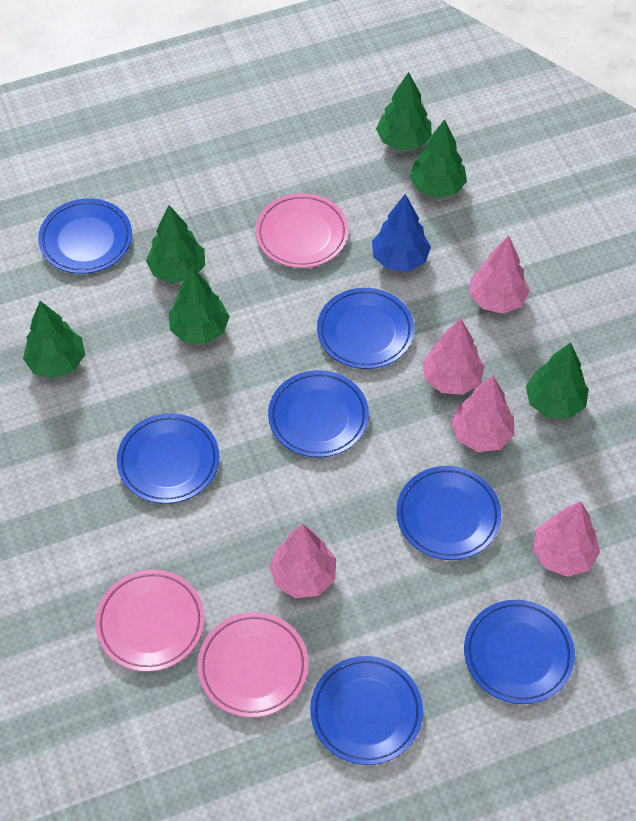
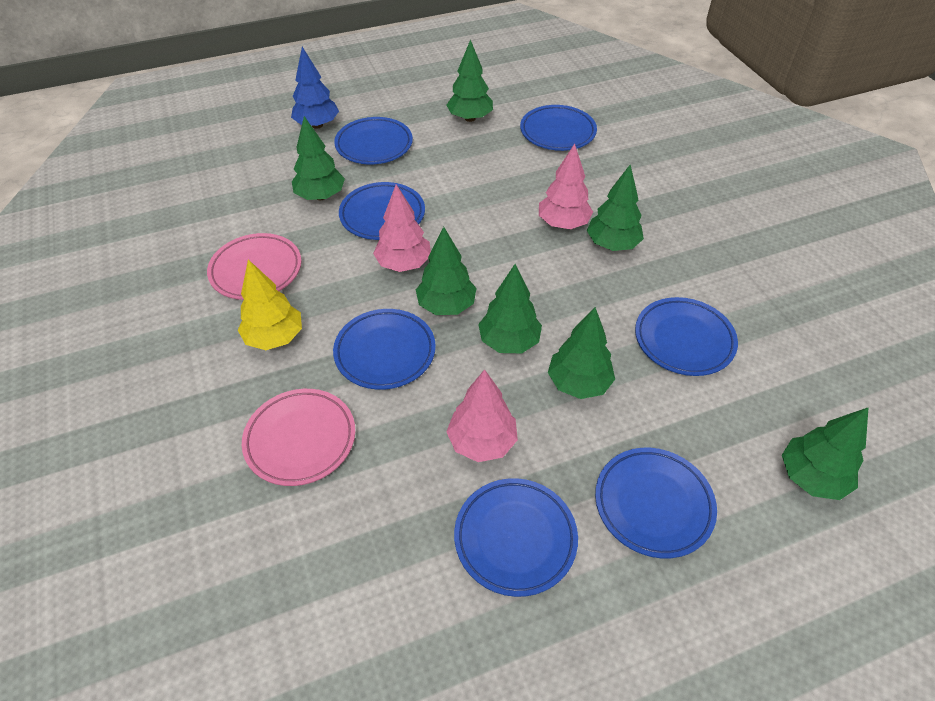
green tree: [23,301,85,378] [146,205,205,283] [169,267,230,344] [376,72,432,150] [410,119,467,198] [526,342,589,419] = 6 -> [292,116,345,200] [416,227,477,315] [446,40,493,122] [478,264,542,353] [548,307,615,399] [587,165,644,251] [782,408,868,500] = 7
pink plate: [95,570,205,672] [198,612,308,718] [255,193,349,268] = 3 -> [207,233,301,300] [242,389,355,486] = 2
pink tree: [269,524,336,598] [423,318,485,395] [451,376,514,452] [470,235,530,314] [533,501,600,577] = 5 -> [373,184,431,272] [446,369,518,462] [539,144,593,229] = 3
yellow tree: none = 0 -> [238,260,302,350] = 1

